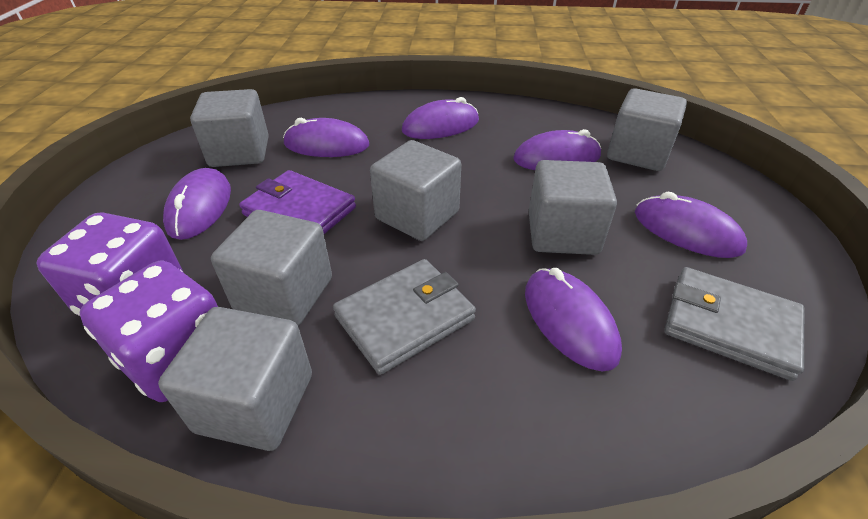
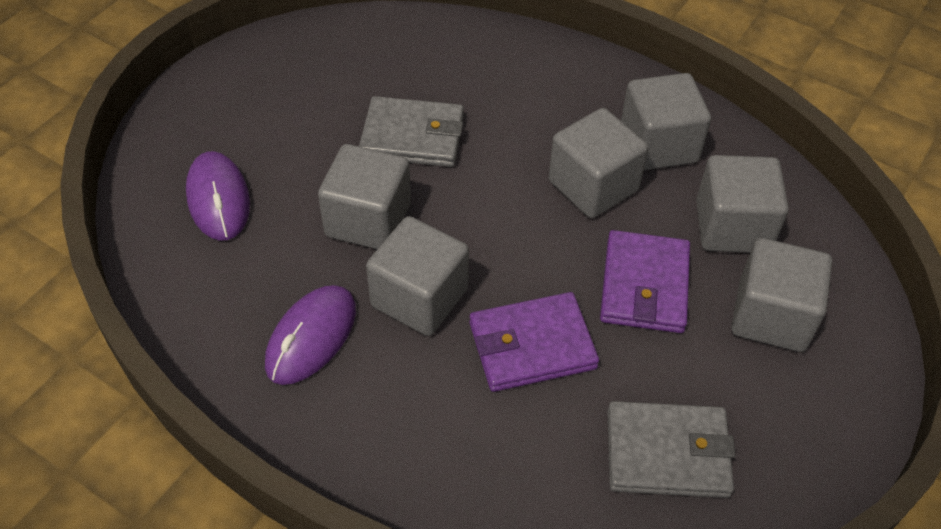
purple dice: [37,212,183,316] [79,260,218,402] = 2 -> none = 0
purple mouse: [163,168,231,240] [283,118,369,157] [402,97,479,139] [513,129,601,170] [525,268,622,372] [635,192,747,258] = 6 -> [186,151,250,241] [265,285,356,385] = 2
purple wallet: [239,170,356,234] = 1 -> [470,292,599,392] [600,230,690,333] = 2

